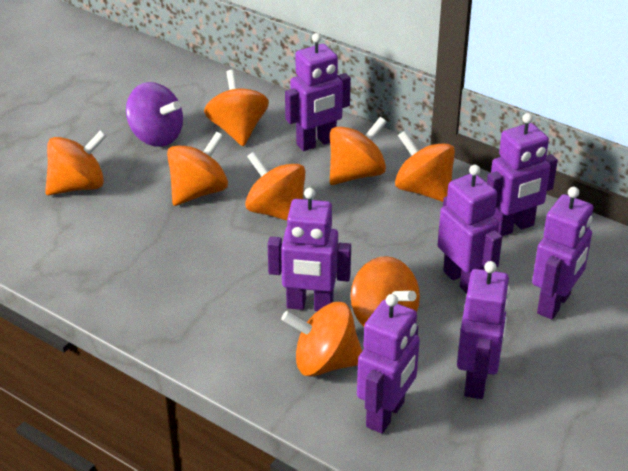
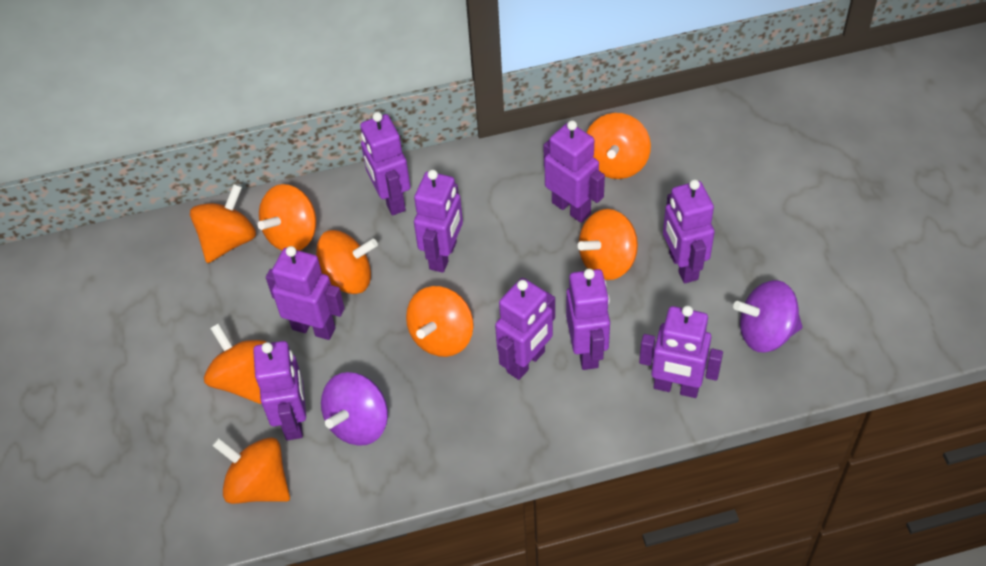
purple robot: [267,188,351,311] [285,33,351,151] [357,294,420,434] [438,165,502,293] [457,261,510,399] [487,113,558,236] [532,187,593,319] = 7 -> [253,341,306,440] [266,246,345,340] [360,112,410,215] [414,170,463,273] [495,278,555,380] [544,120,605,223] [566,269,610,370] [639,306,723,398] [663,179,715,283] = 9
purple spinning top: [126,82,183,147] = 1 -> [321,372,388,446] [733,280,802,352] = 2

